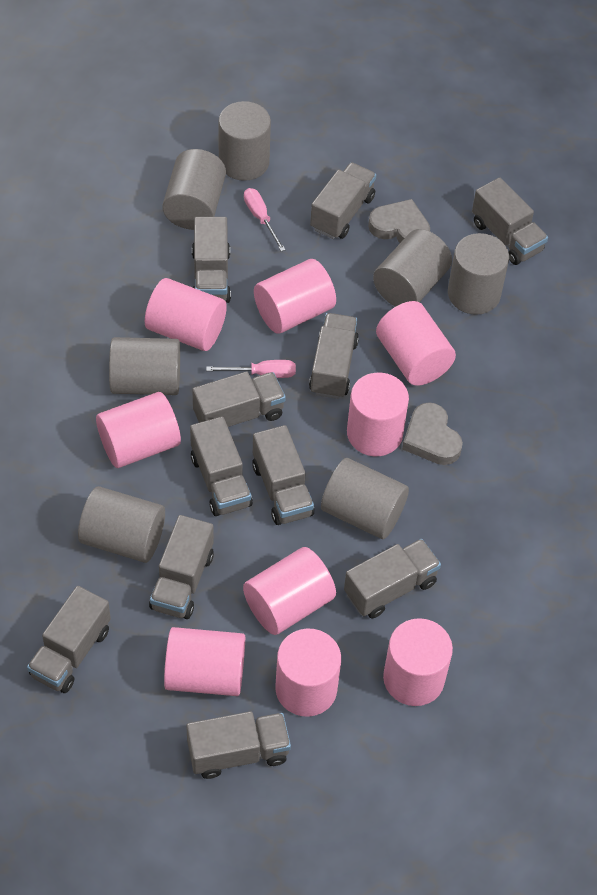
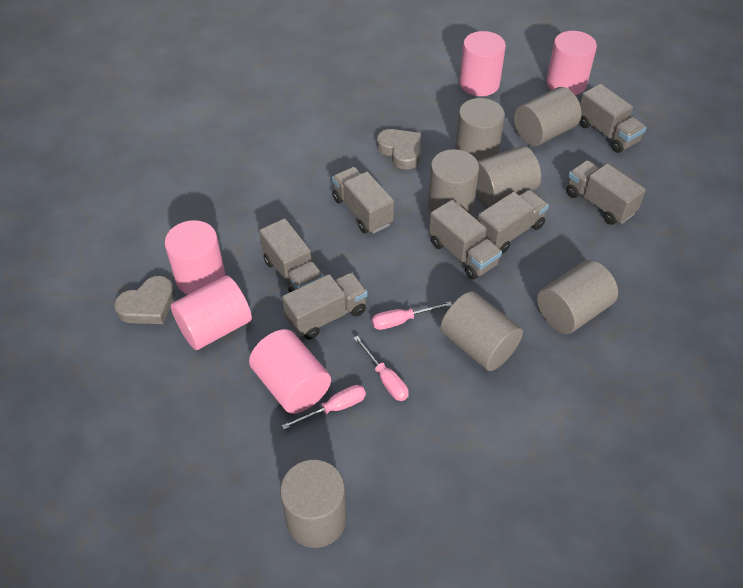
grey truck: [27,586,111,693] [149,515,214,619] [186,711,291,779] [190,416,253,516] [192,217,231,303] [192,372,286,427] [252,425,314,525] [309,313,359,399] [310,162,376,239] [344,539,441,618] [472,177,548,265] = 11 -> [259,218,324,293] [282,272,368,340] [332,167,394,234] [429,200,502,280] [477,190,549,254] [567,160,646,225] [579,84,647,153] = 7
pink cylinder: [96,392,181,468] [145,278,227,351] [164,627,245,696] [243,547,336,635] [254,259,336,334] [275,629,341,717] [347,373,409,456] [376,301,456,386] [383,618,453,706] = 9 -> [165,220,225,295] [171,275,252,350] [249,329,331,414] [460,31,506,96] [546,31,597,95] = 5
pink screwdriver: [206,360,296,378] [244,188,286,252] = 2 -> [282,385,366,430] [354,336,409,401] [372,301,452,330] = 3

